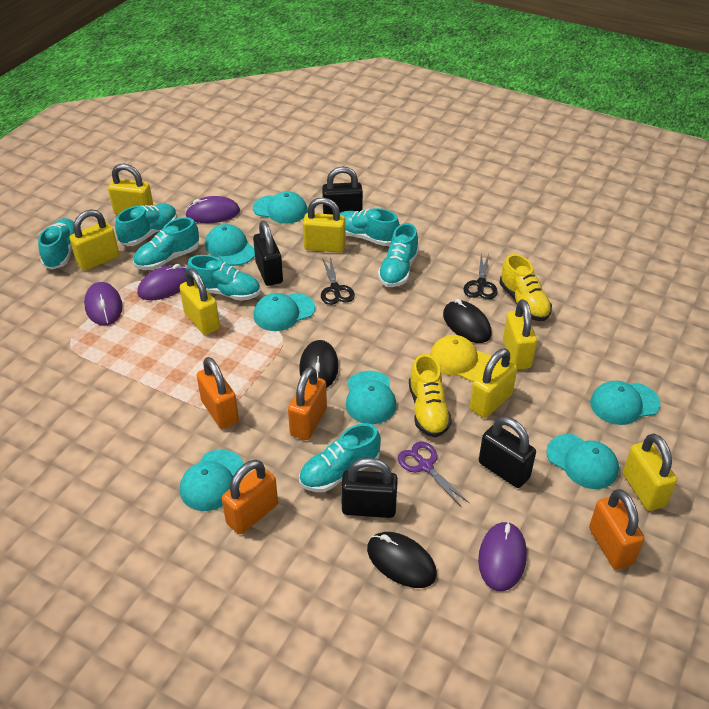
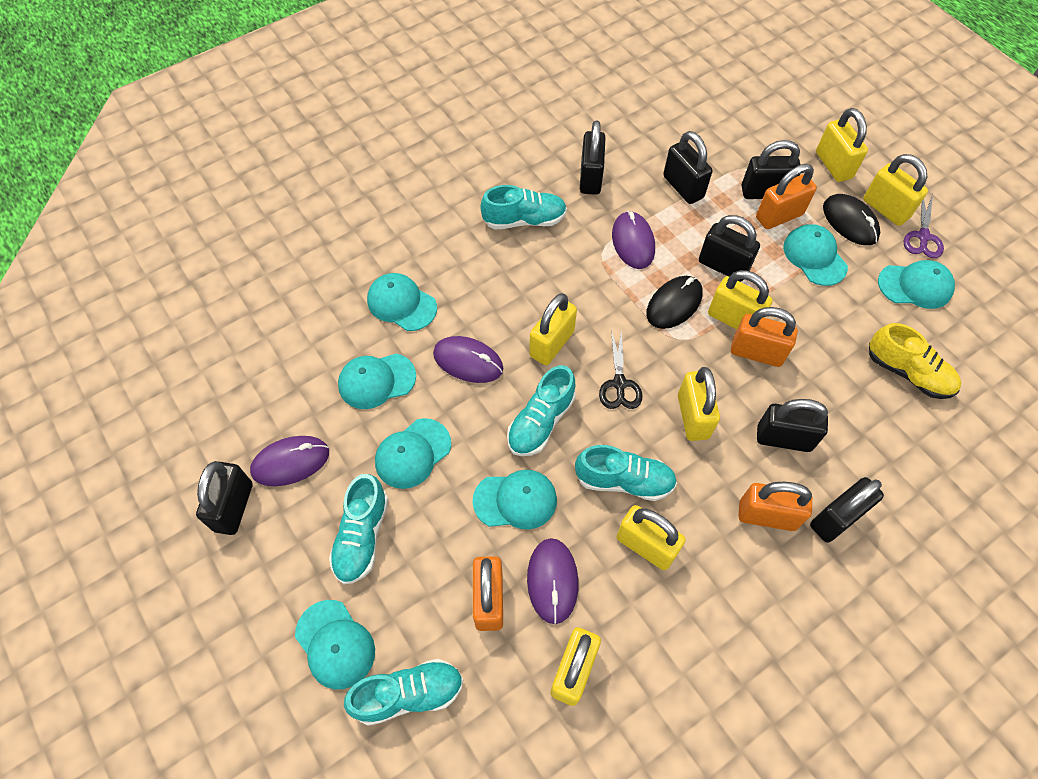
black mouse: [299,340,339,388] [367,532,437,588] [443,299,492,343] = 3 -> [646,276,703,329] [823,194,880,245] = 2
black padlock: [253,221,283,286] [322,166,363,215] [341,458,398,518] [479,417,536,488] = 4 -> [196,461,253,535] [580,120,606,195] [663,131,713,204] [699,215,760,282] [742,140,801,199] [757,399,828,452] [810,477,884,543] = 7
black scissors: [321,257,355,305] [464,254,498,300] = 2 -> [599,329,642,409] = 1
turquoise shoe: [38,218,74,270] [115,204,177,246] [133,217,199,270] [186,255,260,301] [299,423,381,492] [340,208,400,246] [378,223,419,287] = 7 -> [329,474,389,584] [344,659,464,726] [481,185,567,229] [507,365,576,456] [575,445,677,501] = 5
yellow cap: [430,335,491,382] = 1 -> none = 0
yellow shoe: [409,354,452,437] [499,254,552,321] = 2 -> [869,323,961,399] = 1

